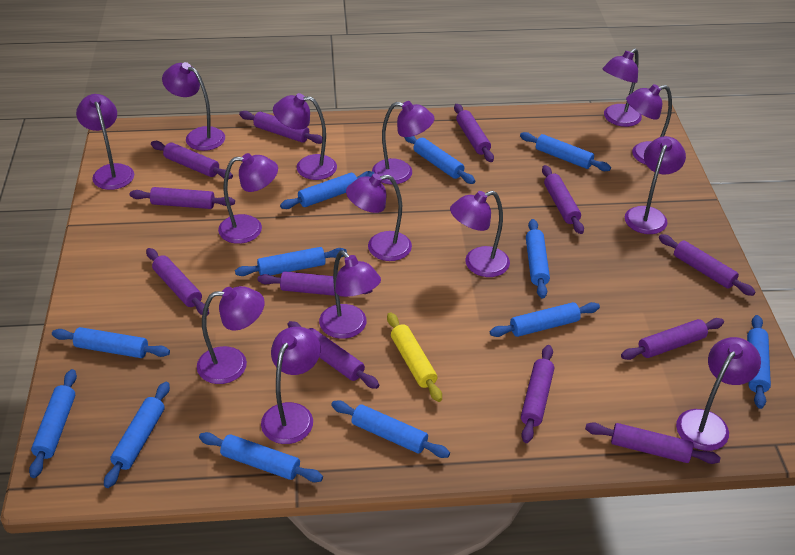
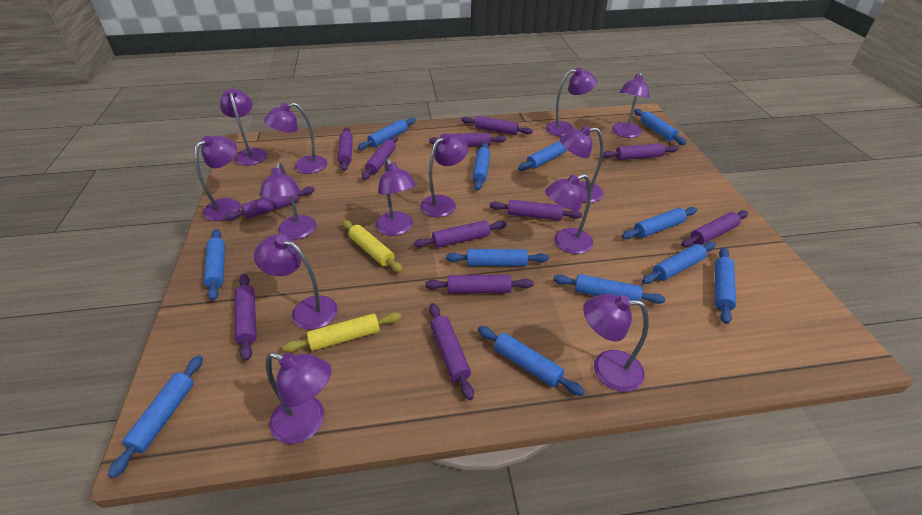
purple lamp: [76,94,134,190] [162,62,225,151] [197,286,265,384] [218,153,278,244] [261,327,321,444] [273,93,337,180] [319,250,381,339] [346,173,412,261] [372,101,434,185] [450,191,510,277] [603,48,642,127] [625,136,686,234] [626,84,672,165] [676,337,761,451] = 14 -> [195,135,241,221] [220,88,267,166] [254,235,338,330] [259,162,316,240] [264,103,327,174] [266,352,332,444] [376,158,416,236] [420,133,468,217] [545,174,593,254] [546,67,597,137] [560,126,604,203] [583,294,649,392] [612,72,649,138] = 13
yellow rolling pin: [387,312,442,402] = 1 -> [283,312,402,352] [342,220,403,273] = 2

